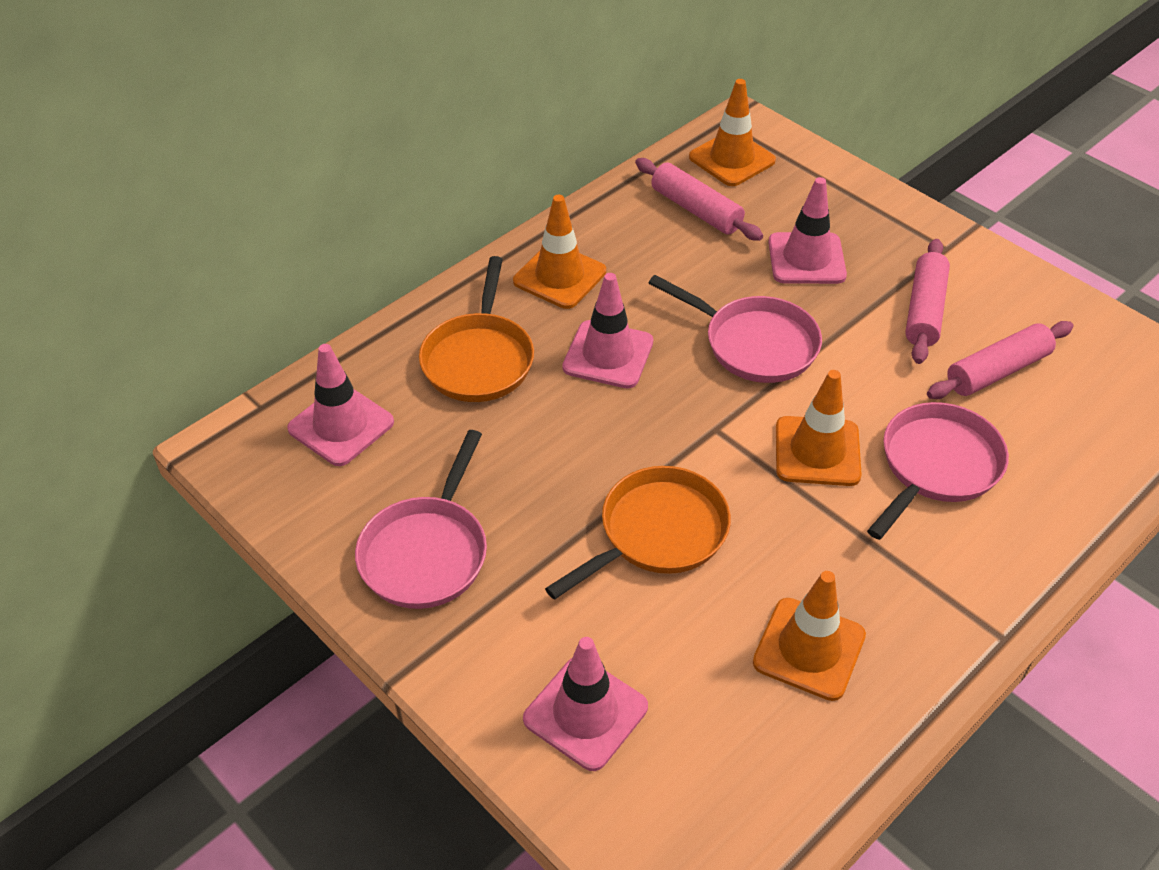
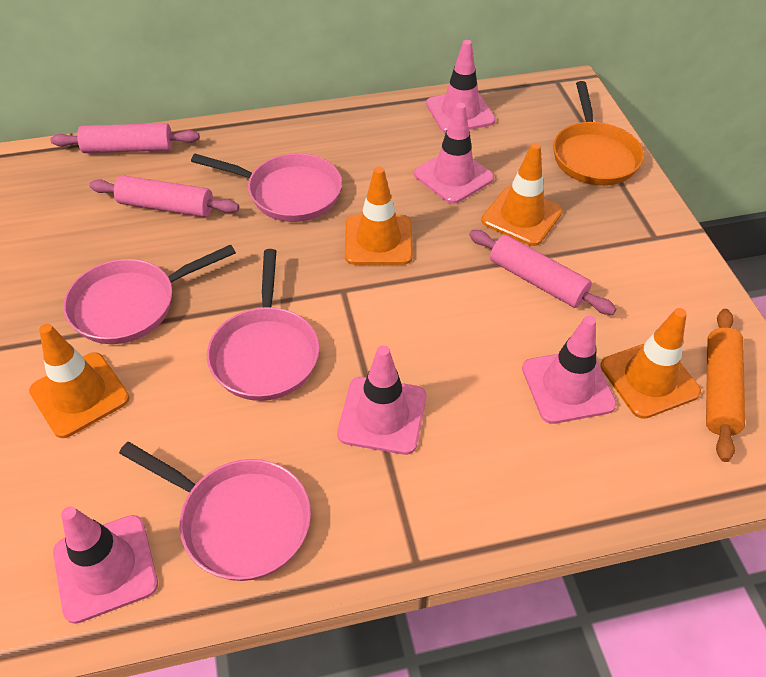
orange pan: [419,256,534,402] [545,466,731,600] = 2 -> [553,81,644,186] = 1
orange rolling pin: none = 0 -> [706,309,745,462] = 1
pink pan: [355,430,487,609] [649,275,822,383] [867,402,1009,540] = 3 -> [63,245,236,344] [119,442,311,581] [191,153,342,222] [207,249,319,401] = 4
pink traffic cone: [287,344,394,466] [523,637,648,771] [562,273,653,389] [768,177,847,284] = 4 -> [53,507,158,624] [337,345,426,455] [414,103,494,204] [426,40,496,133] [522,316,617,424] = 5

